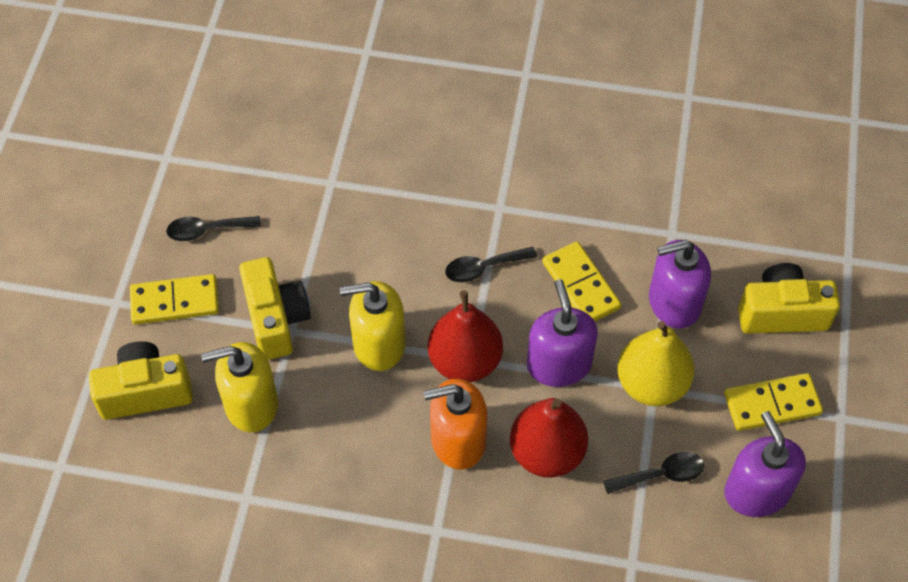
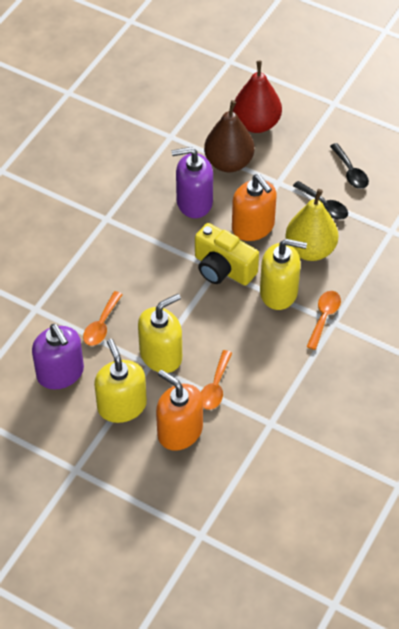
black spoon: [166,216,261,241] [445,247,537,282] [603,452,704,494] = 3 -> [293,181,348,220] [330,143,369,189] = 2
brown pear: none = 0 -> [204,100,254,172] = 1
orange soap dispenser: [423,379,487,470] = 1 -> [156,370,203,451] [232,174,277,241] = 2
orange spoon: none = 0 -> [83,291,123,346] [201,350,232,410] [306,291,341,350] = 3
purple soap dispenser: [527,279,598,387] [649,240,711,329] [724,411,806,517] = 3 -> [32,324,84,390] [171,147,213,218] = 2
red pear: [428,290,503,382] [510,398,588,478] = 2 -> [233,61,282,133] = 1
yellow camera: [89,341,193,420] [239,257,311,360] [738,263,840,334] = 3 -> [195,223,259,286] = 1
yellow domino: [130,274,219,325] [542,241,621,321] [724,373,823,431] = 3 -> none = 0
yellow soap dispenser: [201,342,278,432] [340,281,406,371] = 2 -> [94,339,147,423] [138,294,182,373] [260,239,307,310] = 3

